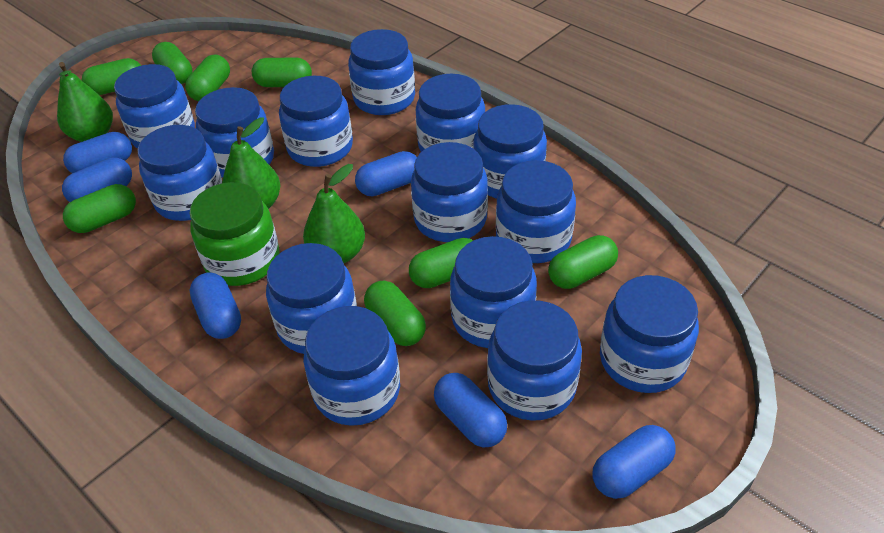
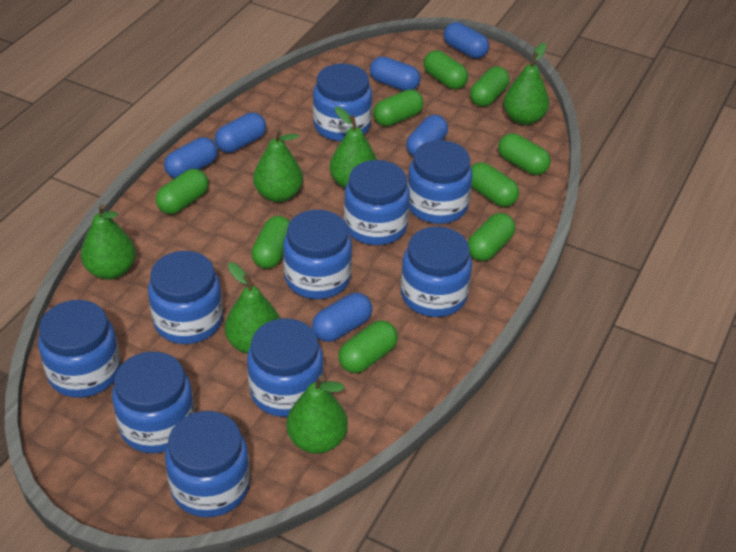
blue jar: [114,64,195,149] [138,125,222,221] [195,87,274,178] [266,243,357,354] [279,76,353,167] [303,306,400,426] [348,29,415,115] [411,142,488,242] [416,74,485,152] [450,236,537,348] [473,104,547,199] [487,300,582,421] [496,160,576,263] [600,275,699,393] = 14 -> [38,300,121,398] [112,352,195,453] [148,251,223,344] [165,411,250,517] [247,318,324,417] [283,210,352,299] [313,64,372,141] [344,160,410,245] [401,226,472,317] [407,140,473,224] = 10
green capsule: [63,184,136,233] [82,58,141,95] [152,42,192,84] [185,55,230,101] [252,57,312,87] [364,280,426,346] [409,238,473,288] [548,235,618,289] = 8 -> [156,169,208,214] [251,216,290,269] [339,320,398,373] [373,89,424,126] [424,50,468,89] [468,213,515,261] [470,66,510,107] [471,162,519,207] [498,133,551,175] = 9
green jar: [190,182,279,286] = 1 -> none = 0
green pear: [57,62,113,142] [222,117,280,209] [303,164,365,263] = 3 -> [81,204,136,280] [225,262,280,354] [253,129,303,202] [286,375,348,454] [330,107,377,188] [503,43,549,125] = 6

